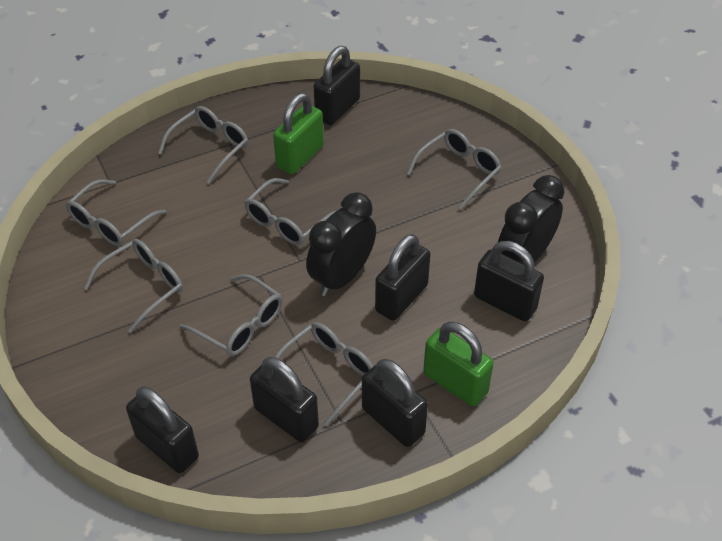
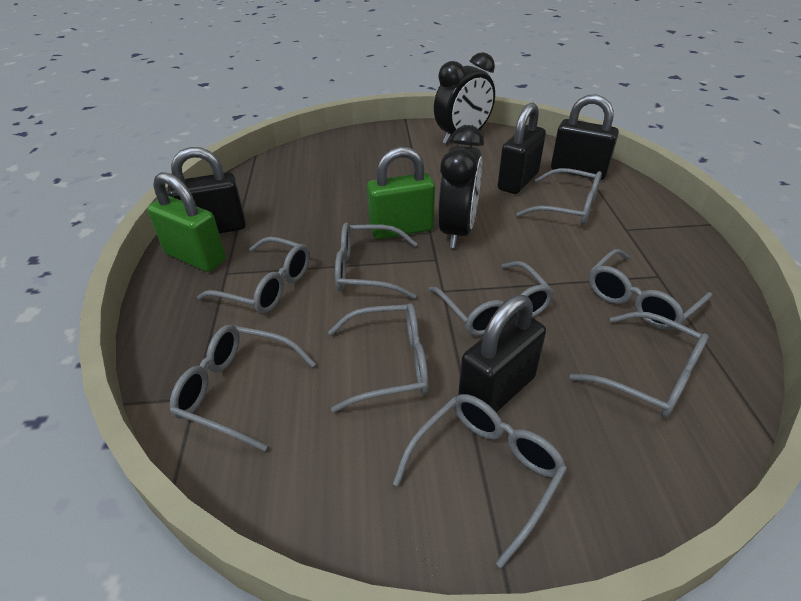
black padlock: [126,386,199,473] [250,357,319,442] [314,46,360,125] [362,359,428,447] [375,234,431,321] [474,241,544,321] = 6 -> [168,147,246,234] [458,295,546,413] [498,103,546,194] [551,94,619,180] = 4
grey glasses: [66,179,167,246] [84,239,183,333] [158,106,248,184] [180,274,282,356] [244,178,336,245] [275,322,374,426] [407,129,502,210] = 7 -> [170,325,316,451] [197,237,310,313] [328,303,428,412] [335,223,417,299] [393,394,567,568] [429,261,554,336] [516,168,602,226] [570,312,709,418] [589,249,712,330] = 9

